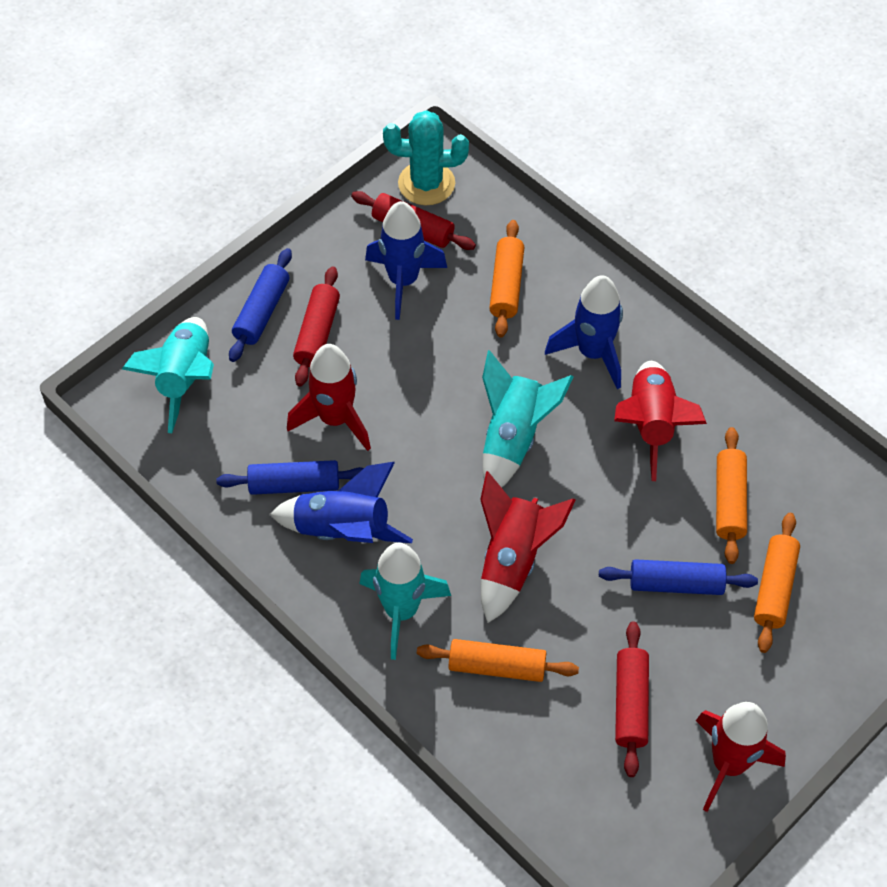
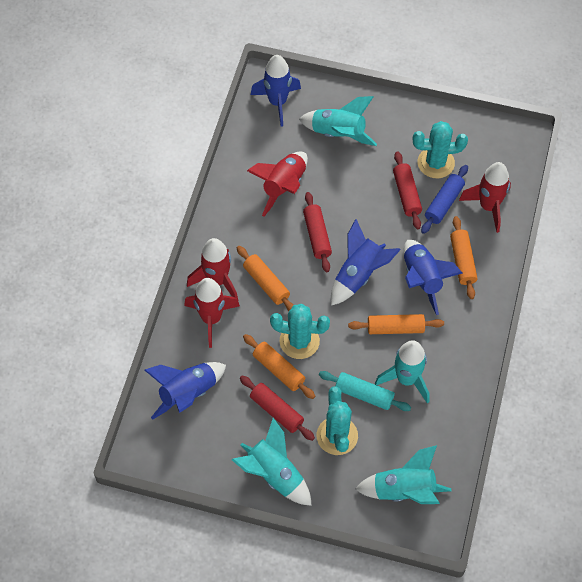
blue rocket: [270,462,413,543] [365,201,447,320] [545,275,623,389] = 3 -> [145,362,226,420] [251,55,301,127] [331,219,401,306] [404,240,463,315] = 4
blue rolling pin: [216,460,364,495] [229,248,292,362] [599,559,758,595] = 3 -> [421,165,468,234] = 1
turquoise cactus: [383,110,469,205] = 1 -> [270,304,330,359] [317,386,358,455] [413,121,468,178] = 3
turquoise rocket: [122,317,214,433] [359,543,451,660] [482,350,573,488] = 3 -> [232,418,312,506] [299,96,377,146] [355,445,451,504] [375,340,430,403] = 4
turquoise rolling pin: none = 0 -> [319,371,411,411] = 1

